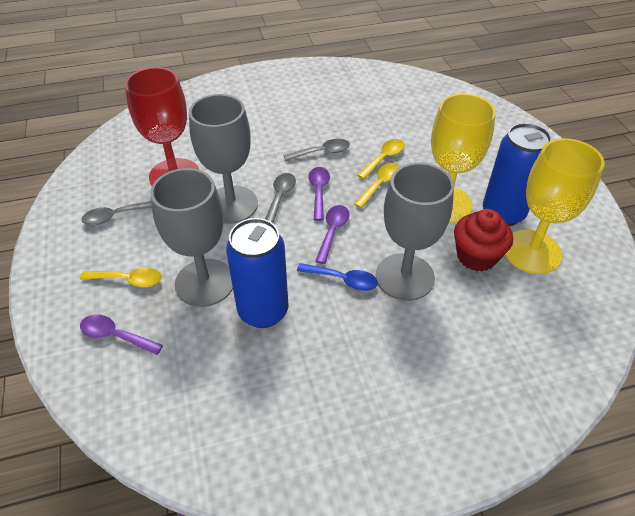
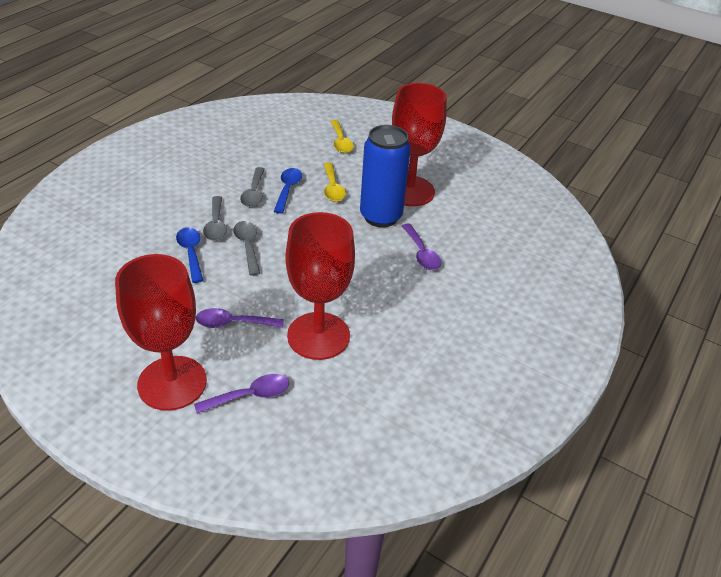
blue can: [226,218,288,328] [483,123,552,226] = 2 -> [360,125,411,227] = 1
blue spoon: [297,263,378,291] = 1 -> [176,227,203,283] [274,168,302,214] = 2
grey goblet: [150,168,233,307] [189,94,258,224] [376,162,454,301] = 3 -> none = 0
red cupcake: [454,209,513,271] = 1 -> none = 0
red goblet: [125,67,199,185] = 1 -> [115,254,207,411] [286,212,355,360] [392,83,447,206] = 3
yellow goblet: [431,93,496,223] [505,138,605,274] = 2 -> none = 0
yellow spoon: [80,268,162,287] [354,163,400,208] [357,139,405,179] = 3 -> [324,163,346,202] [331,120,354,153] = 2

